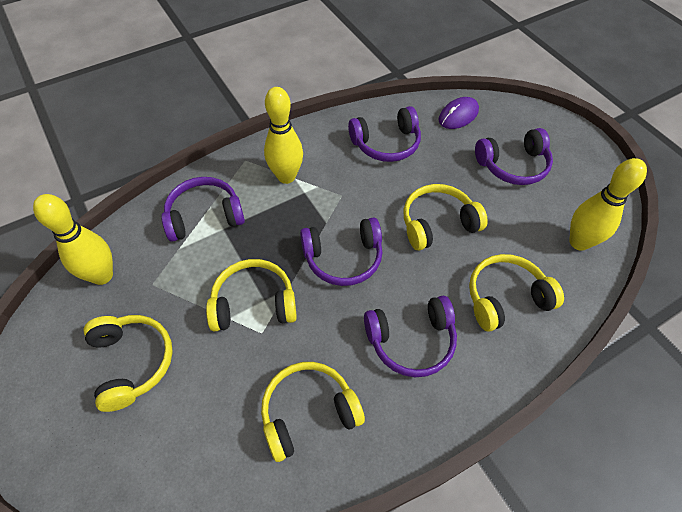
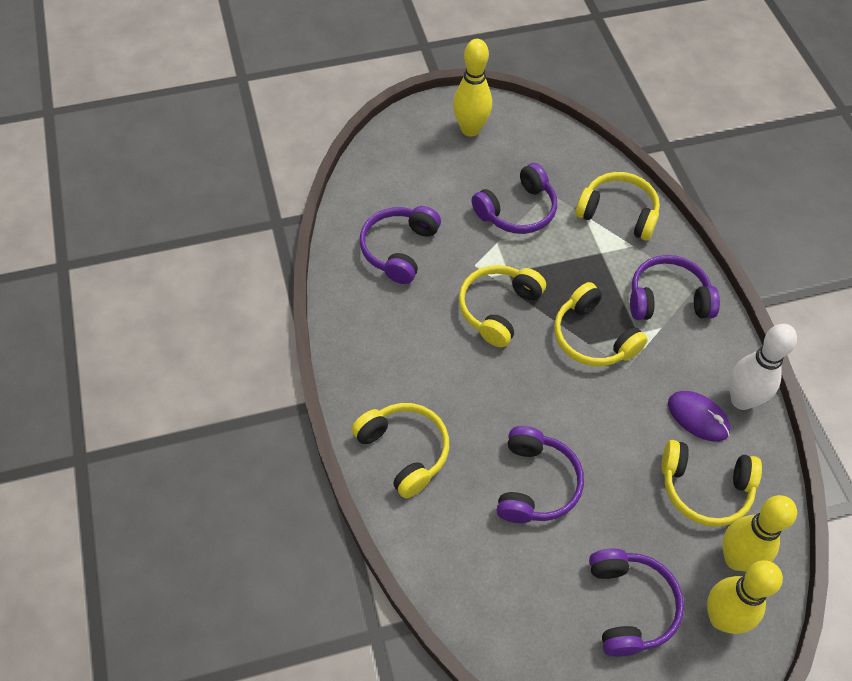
white bowling pin: none = 0 -> [729,324,797,410] = 1

